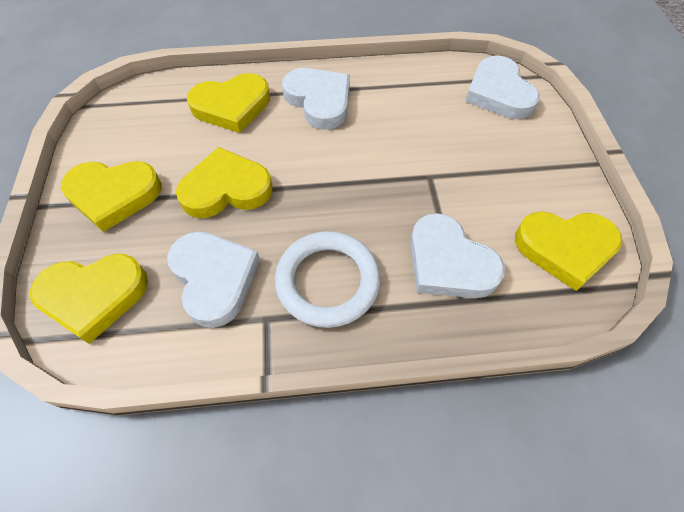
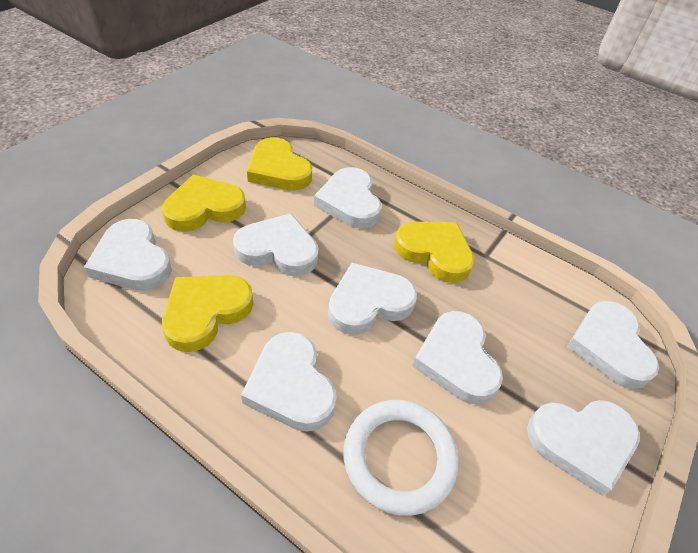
white heart: [167,232,260,328] [282,68,350,130] [410,213,505,298] [465,56,540,119] = 4 -> [84,219,172,291] [233,213,318,276] [241,332,337,432] [314,167,382,228] [328,263,417,335] [412,311,503,404] [527,400,640,496] [567,301,659,389] = 8
yellow heart: [30,254,148,344] [61,161,162,232] [176,147,272,218] [187,73,270,133] [515,212,622,291] = 5 -> [162,174,246,232] [162,275,253,352] [247,137,312,190] [394,222,474,283] = 4

